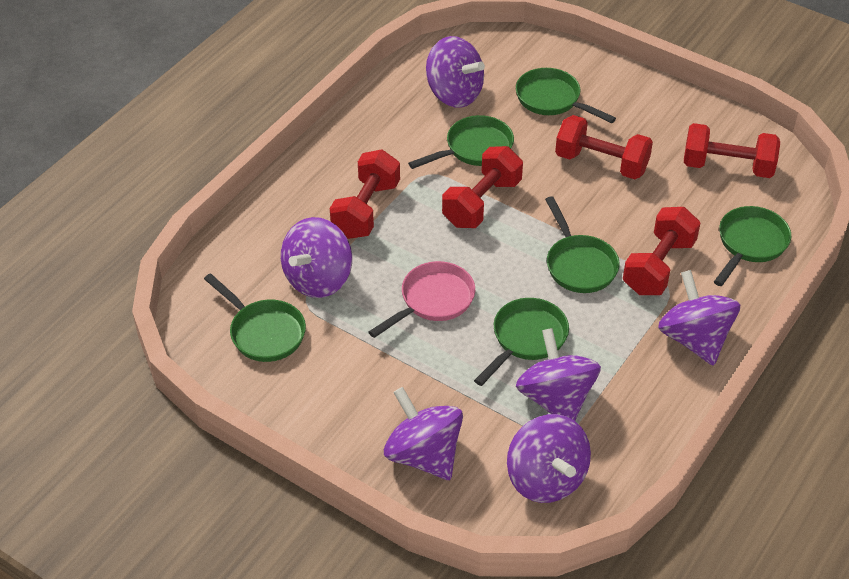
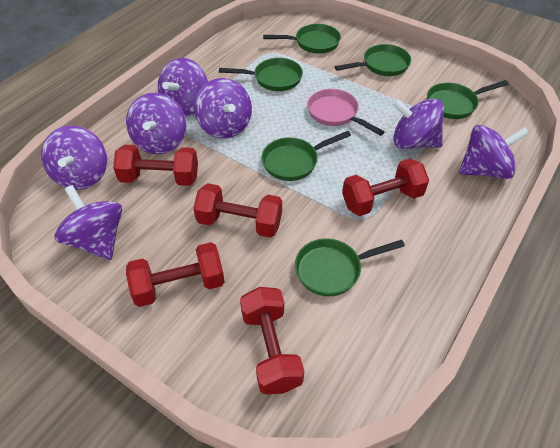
purple spinning top: [281,217,352,298] [384,387,463,480] [426,36,485,108] [507,414,591,503] [516,328,601,421] [658,270,740,366] = 6 -> [41,125,107,190] [55,185,122,260] [126,93,186,154] [158,58,208,116] [194,78,252,138] [392,98,444,149] [459,125,529,179] = 7

